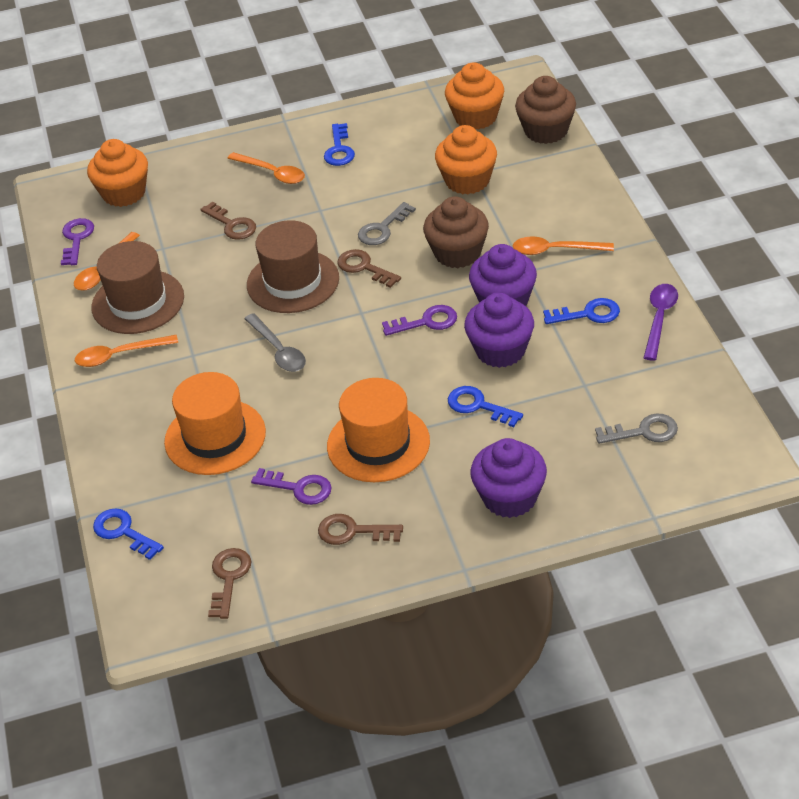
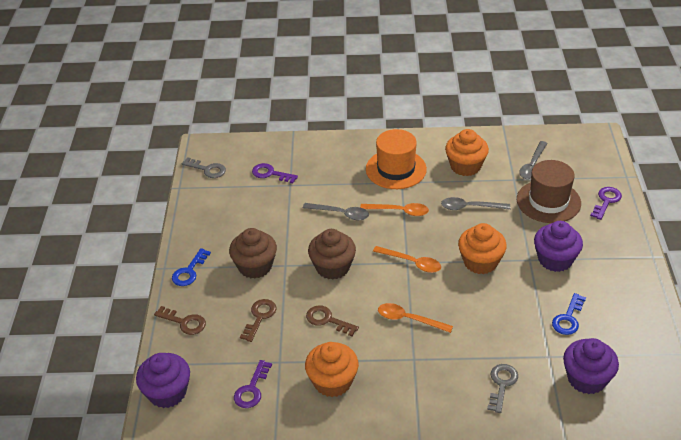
blue key: [93,508,164,560] [324,123,355,166] [448,386,523,427] [543,298,620,324] = 4 -> [172,248,211,286] [552,293,586,335] = 2
brown hat: [91,241,184,334] [247,220,339,313] = 2 -> [517,160,581,223] = 1
brown key: [200,201,256,240] [208,548,251,619] [318,514,403,545] [337,249,401,288] = 4 -> [154,306,206,335] [240,299,277,342] [306,305,359,336] = 3
grey spoon: [244,313,306,372] = 1 -> [303,203,369,220] [441,197,511,210] [519,141,548,179] = 3
orange hat: [164,372,266,475] [327,378,430,482] = 2 -> [366,129,427,189] = 1
orange spoon: [74,232,140,291] [75,335,178,367] [227,152,305,184] [513,236,614,255] = 4 -> [360,203,429,216] [373,246,441,273] [378,303,453,333] = 3
purple spoon: [644,284,678,361] = 1 -> none = 0

